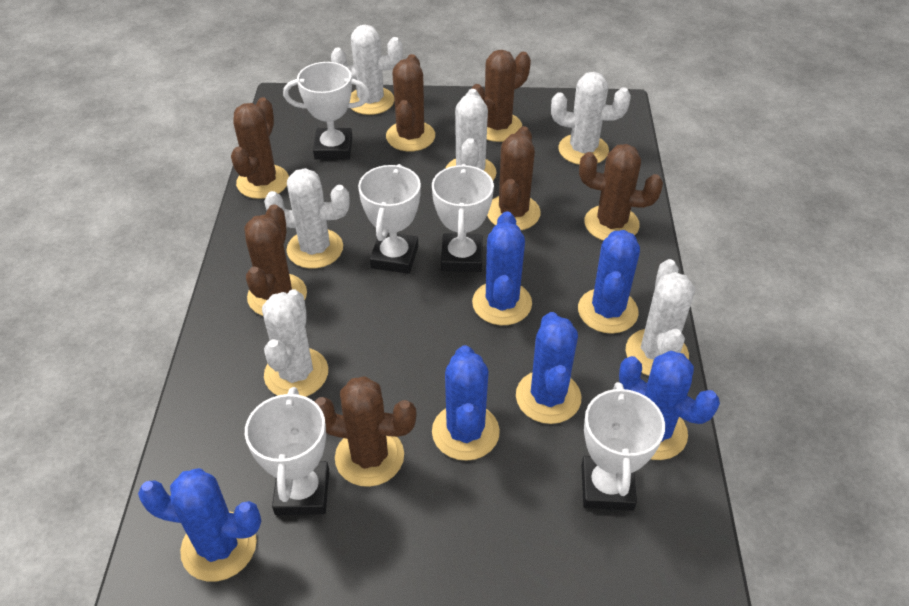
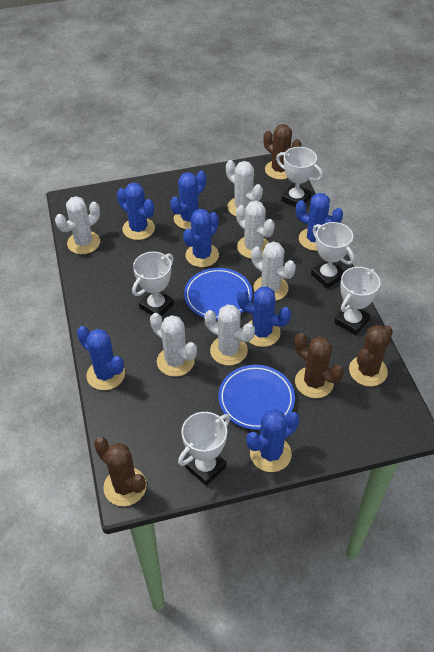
blue cactus: [138,468,261,581] [432,345,500,461] [472,211,532,325] [516,312,581,424] [578,230,640,334] [619,351,720,460] = 6 -> [77,326,125,390] [117,182,155,240] [170,171,206,229] [183,209,219,267] [237,286,291,347] [247,409,299,472] [296,193,343,251] = 7
blue plate: none = 0 -> [184,268,252,320] [218,365,295,430] = 2
brown cactus: [231,97,289,199] [245,204,307,316] [314,376,416,487] [386,54,435,152] [471,50,531,142] [487,126,541,230] [579,144,663,241] = 7 -> [94,437,147,506] [263,124,302,180] [294,333,344,398] [349,325,393,386] = 4

